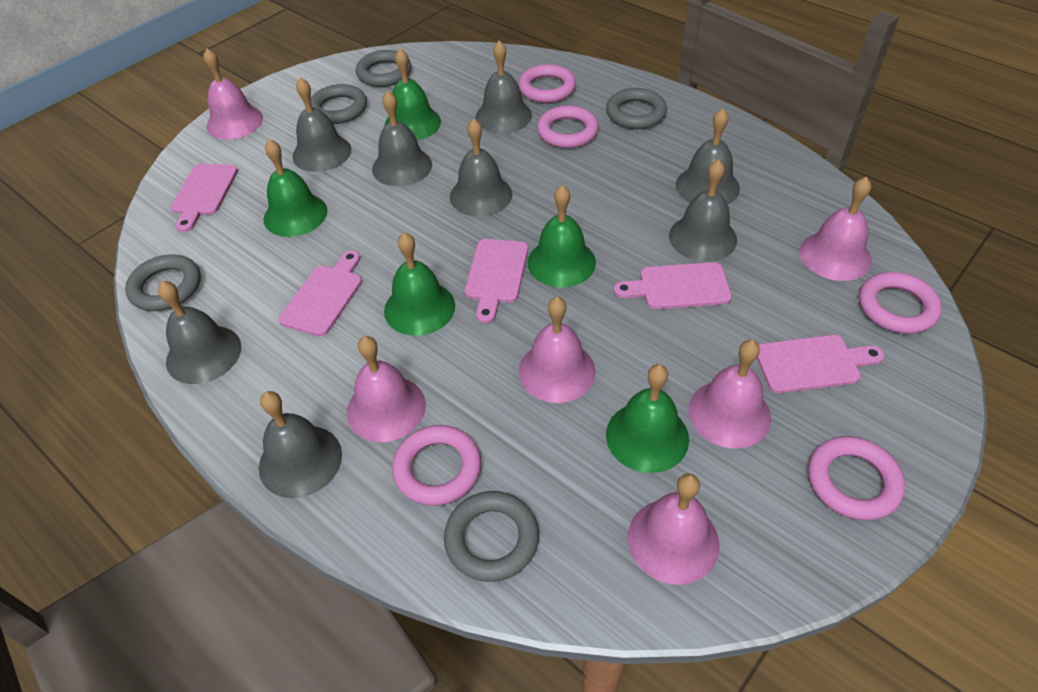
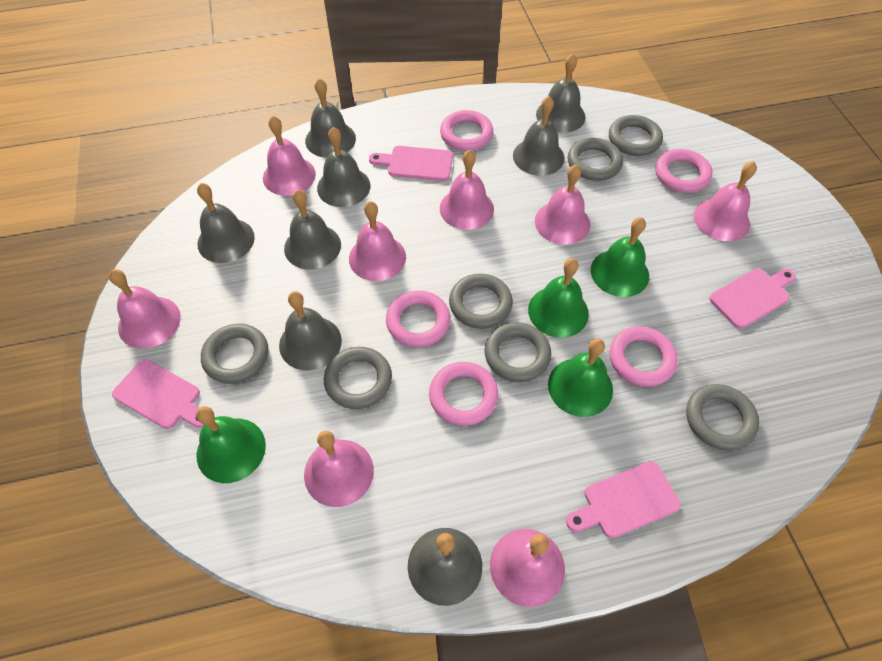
green bell: [264,139,327,237] [384,48,441,140] [384,232,455,336] [528,185,596,287] [606,364,689,473] = 5 -> [196,406,266,483] [528,258,589,338] [548,338,613,417] [591,217,649,297] = 4
grey ring: [125,255,201,311] [311,84,367,124] [356,50,412,87] [444,491,539,582] [606,88,667,129] = 5 -> [201,324,268,384] [324,347,392,409] [449,274,513,329] [484,322,551,382] [568,138,623,181] [609,115,663,156] [686,384,759,450] = 7
pink bell: [203,48,263,140] [347,336,426,442] [519,297,596,403] [628,473,720,585] [688,340,771,449] [800,177,872,281] = 6 -> [109,269,181,349] [263,116,316,196] [304,431,374,507] [349,201,406,281] [440,150,494,230] [490,529,565,607] [535,164,590,245] [694,161,757,241] = 8
pink cutting board: [171,164,238,232] [279,251,362,336] [465,239,528,323] [614,262,732,309] [757,335,884,393] = 5 -> [112,359,204,429] [369,146,453,181] [566,462,680,538] [709,269,796,329] = 4

